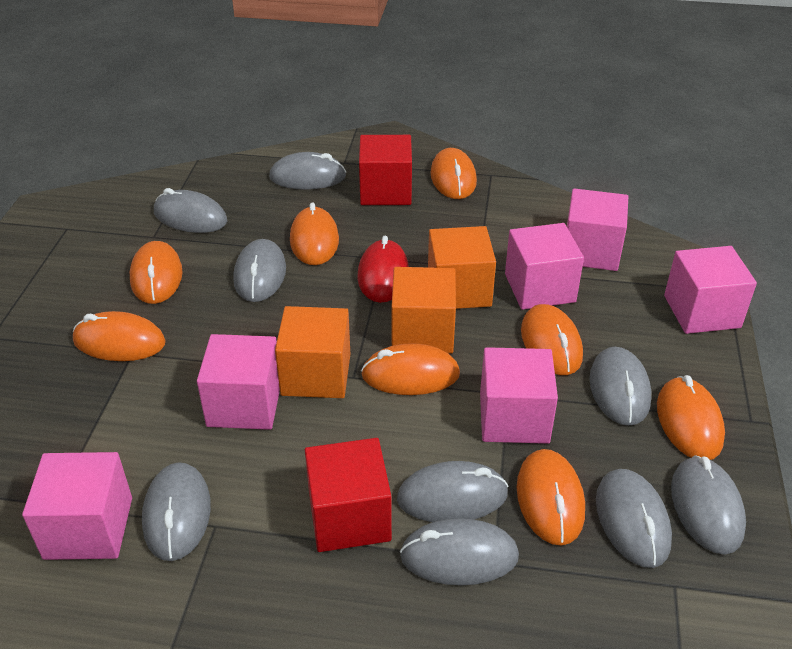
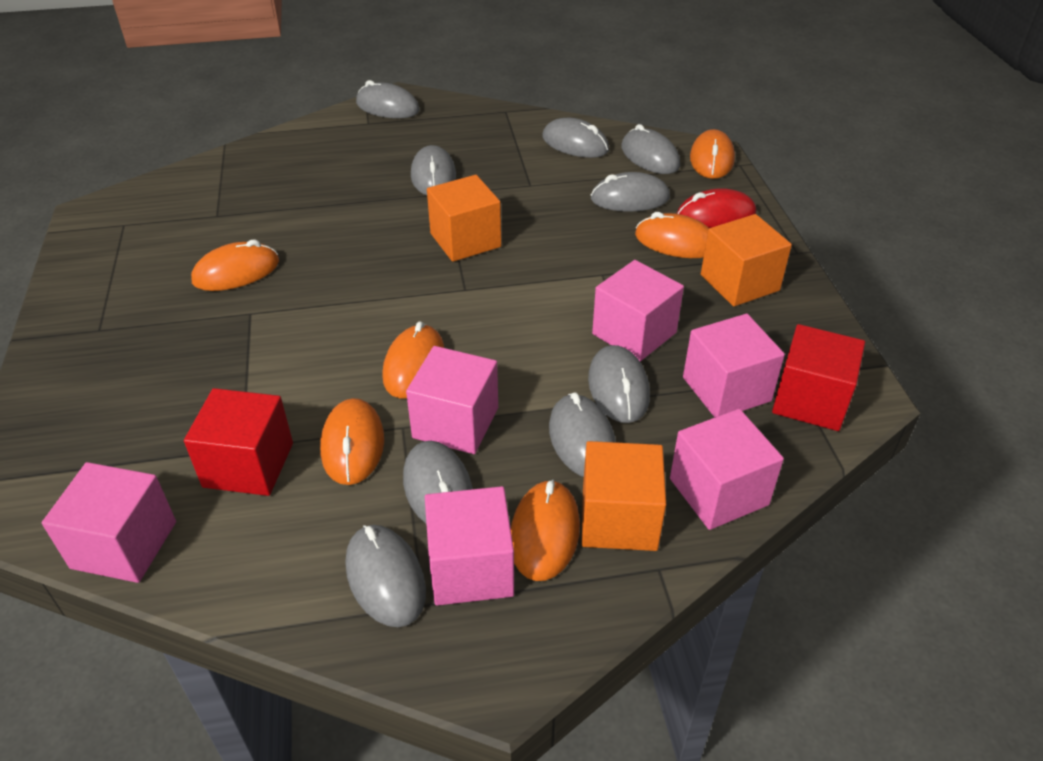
orange mouse: [73,311,166,361] [130,241,182,304] [290,202,339,265] [361,343,460,395] [430,148,477,199] [517,449,585,546] [521,304,583,375] [657,375,725,460] = 8 -> [191,240,279,291] [320,398,384,485] [382,321,444,399] [511,480,580,581] [635,212,709,258] [690,129,735,179] = 6

